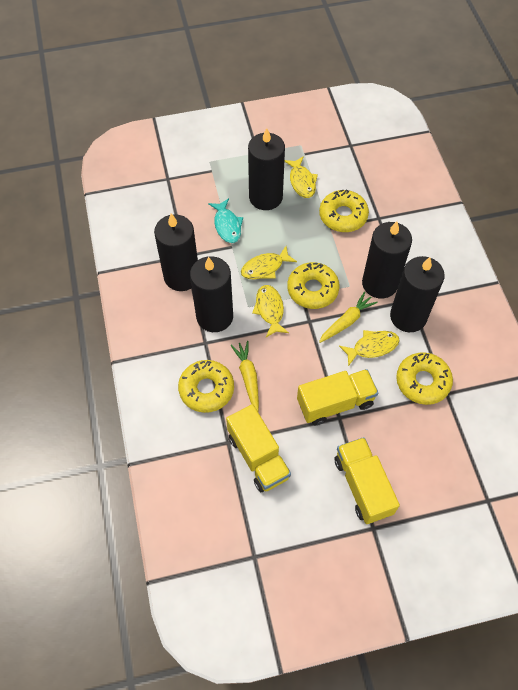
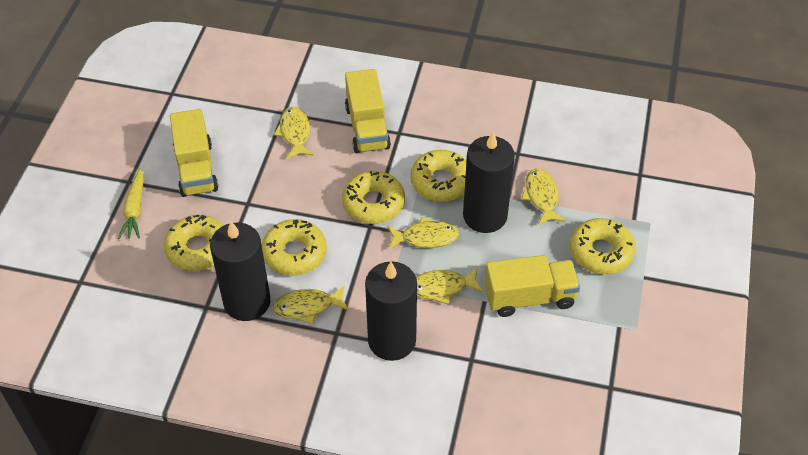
black candle: [154,213,198,291] [190,256,233,332] [248,128,285,210] [362,221,412,298] [390,256,445,332] = 5 -> [210,221,270,321] [365,261,417,361] [463,132,515,233] = 3
turquoise fish: [208,198,243,243] = 1 -> none = 0
yellow carrot: [231,341,259,411] [319,292,378,343] = 2 -> [118,168,143,239] = 1
yellow donut: [178,360,234,413] [287,262,340,309] [319,190,369,232] [396,352,453,405] = 4 -> [164,215,224,271] [262,219,327,276] [342,171,405,224] [410,150,466,202] [570,218,636,275] = 5
yellow fish: [241,246,297,279] [252,285,289,337] [284,156,318,198] [339,330,400,366] = 4 -> [273,285,349,324] [274,107,314,159] [387,217,459,249] [416,267,483,305] [521,168,566,225] = 5

